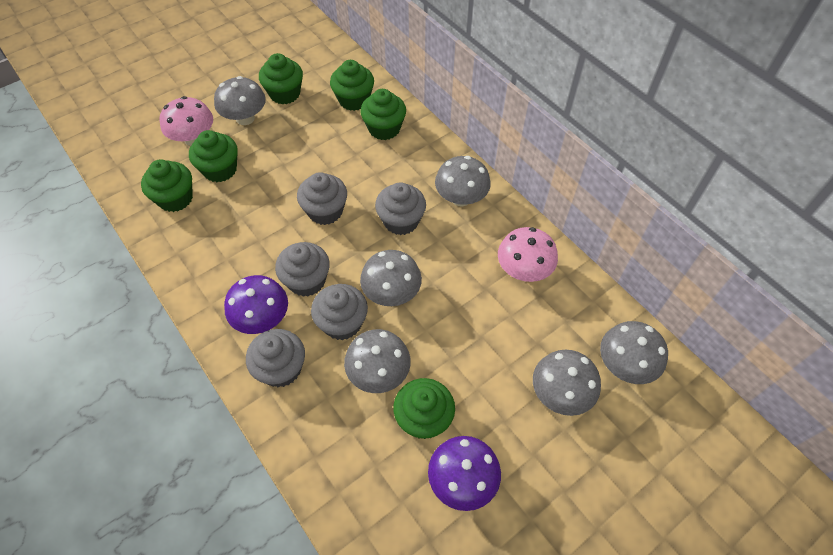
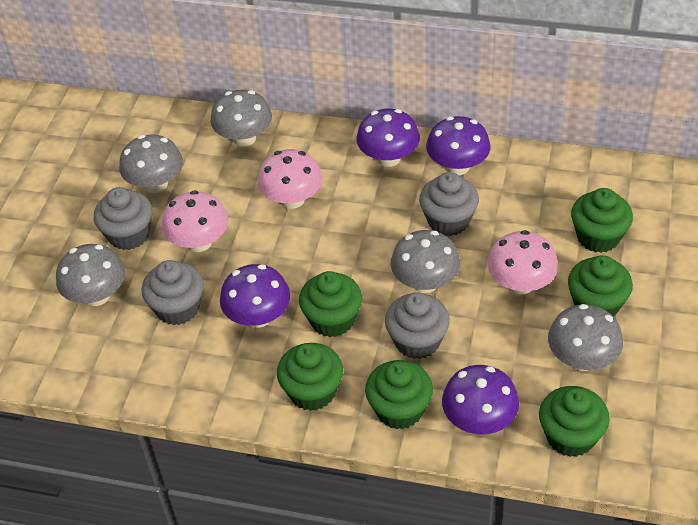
grey cupcake: [246,329,305,387] [275,242,330,297] [297,172,347,225] [311,284,368,340] [375,182,426,235] = 5 -> [94,187,152,250] [142,260,204,325] [385,292,450,359] [419,172,479,236] = 4
grey mushroom: [214,76,266,125] [344,329,411,393] [360,250,422,306] [435,156,491,207] [533,349,601,416] [600,321,668,384] = 6 -> [56,244,125,306] [119,134,183,193] [211,90,272,147] [391,230,460,293] [548,304,623,371] = 5
pink mushroom: [160,96,213,146] [498,227,558,282] = 2 -> [162,190,228,252] [258,149,322,209] [487,230,558,294] = 3
purple mushroom: [224,275,288,334] [428,436,501,511] = 2 -> [220,264,290,328] [356,108,420,167] [426,116,491,175] [442,365,519,434] = 4

